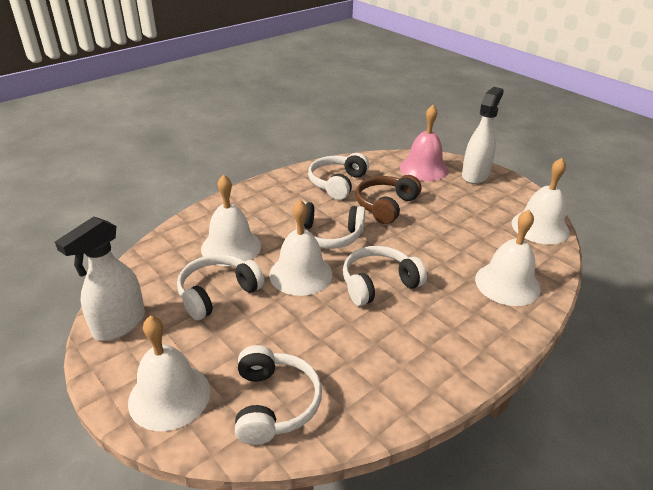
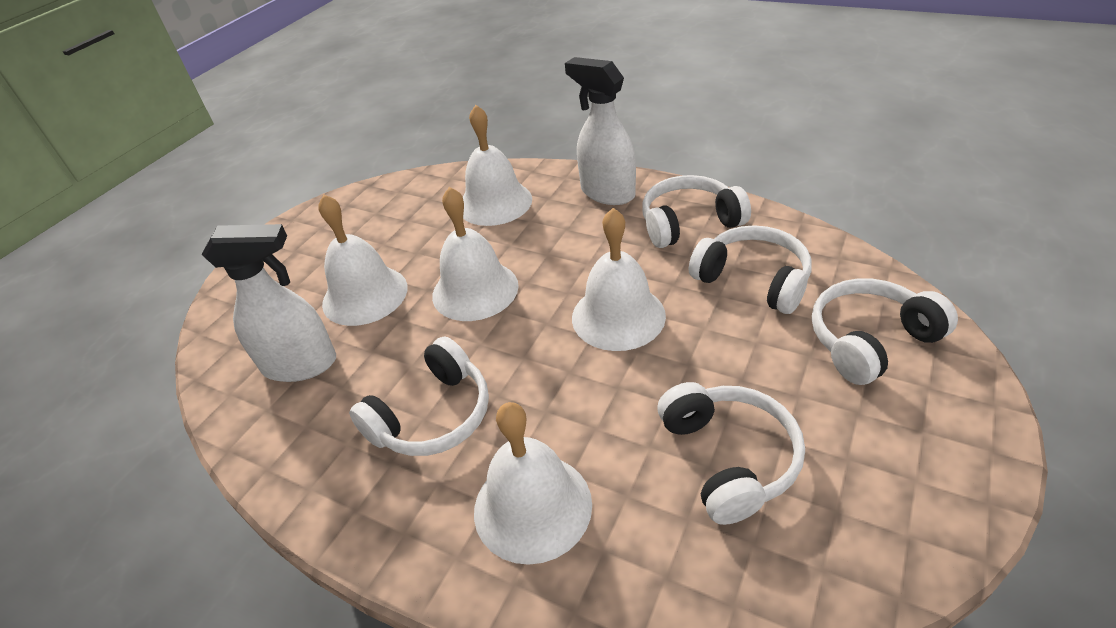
brown headphones: [355,175,421,224] = 1 -> none = 0
pink bell: [400,105,448,181] = 1 -> none = 0

